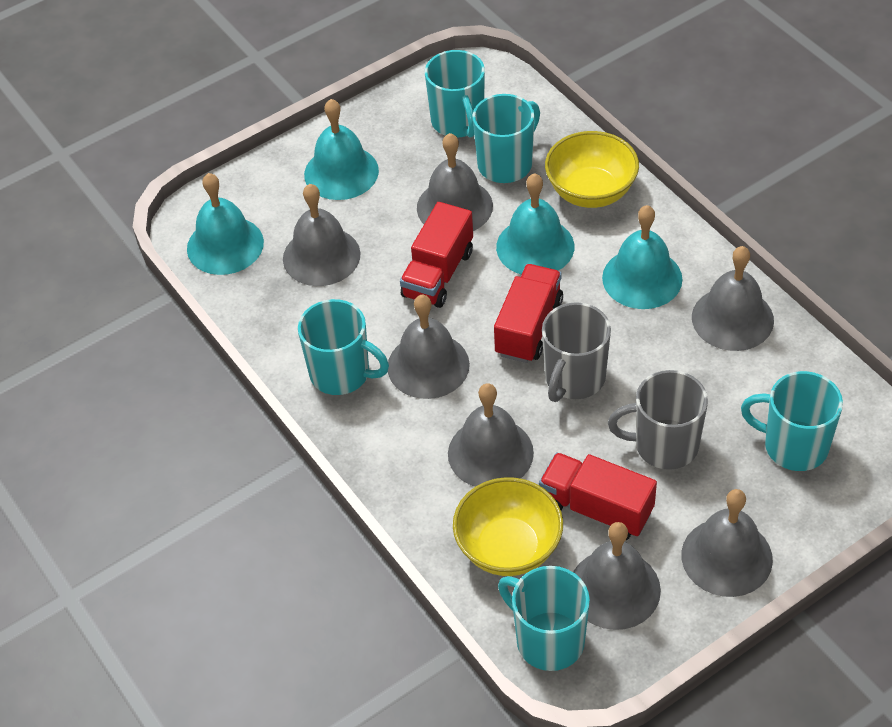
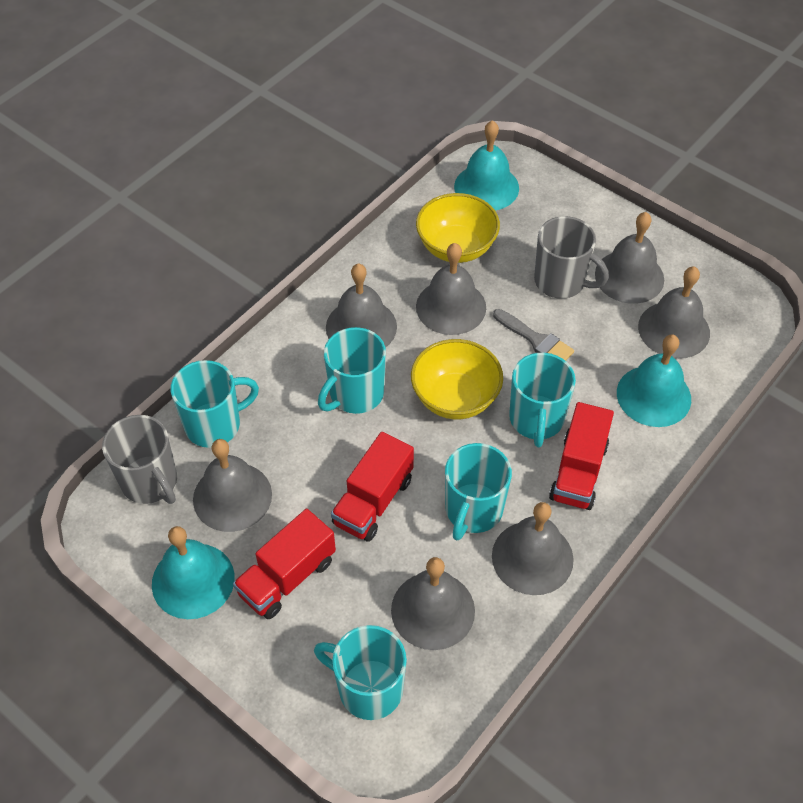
grey brush: none = 0 -> [493,309,574,361] = 1
turquoise bell: [187,173,264,275] [304,99,379,200] [496,173,574,275] [602,205,683,309] = 4 -> [152,526,235,619] [454,120,519,210] [617,335,691,427] = 3

